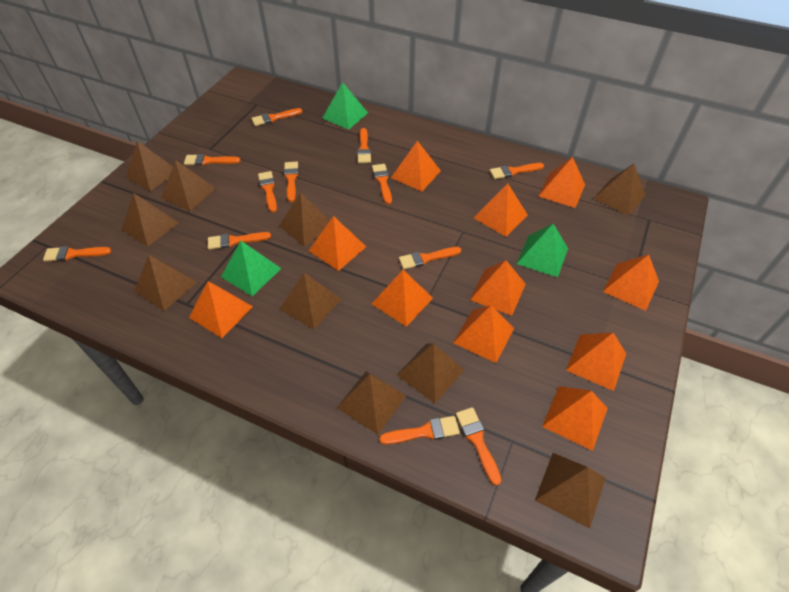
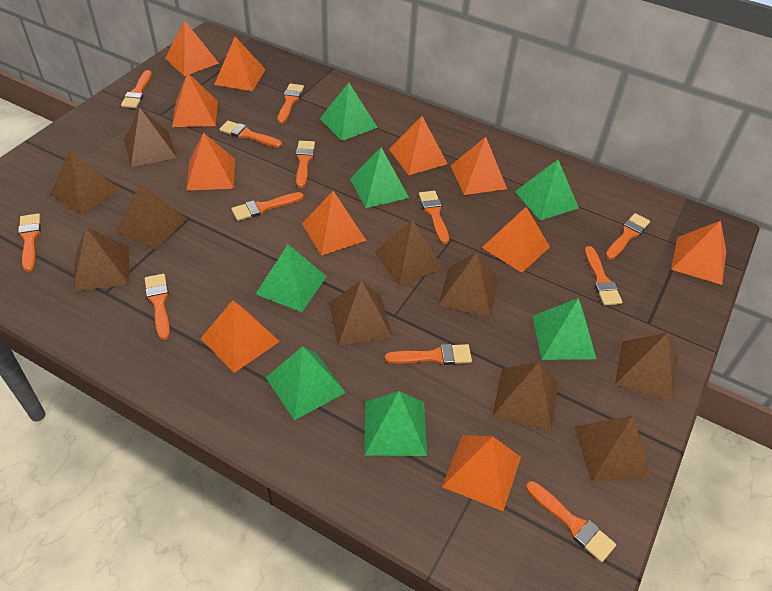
green pyramid: [221,241,282,296] [322,82,368,130] [517,224,568,277] = 3 -> [256,245,327,312] [266,346,346,420] [320,82,378,141] [350,148,409,208] [365,391,427,456] [515,160,579,221] [532,298,596,360] = 7

